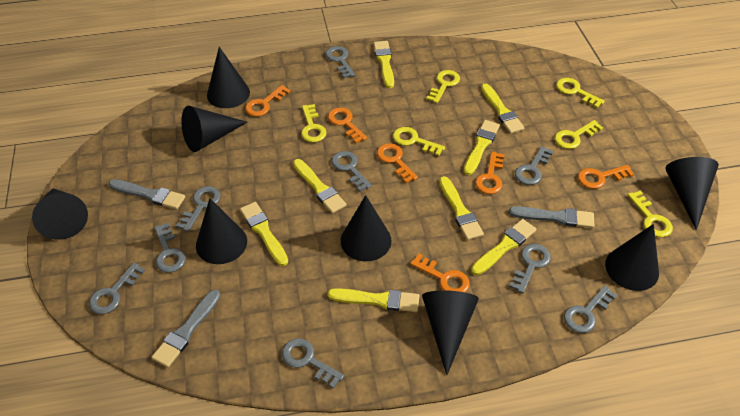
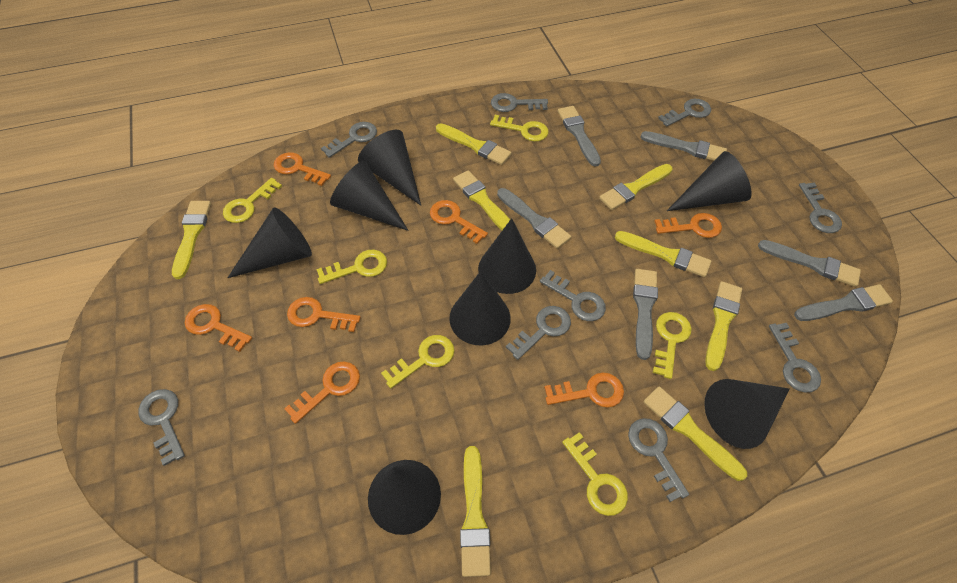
grey brush: [109,179,185,209] [152,289,221,367] [509,206,594,228] = 3 -> [497,188,571,249] [558,106,601,167] [633,269,658,360] [640,131,727,161] [758,240,861,287] [794,284,893,321] = 6
orange key: [245,85,291,117] [328,107,367,143] [377,143,418,183] [410,254,470,292] [475,152,505,194] [578,165,634,189] = 6 -> [185,304,252,352] [274,152,331,186] [284,362,360,424] [287,297,361,332] [430,200,488,244] [544,373,624,407] [654,213,722,238] = 7

